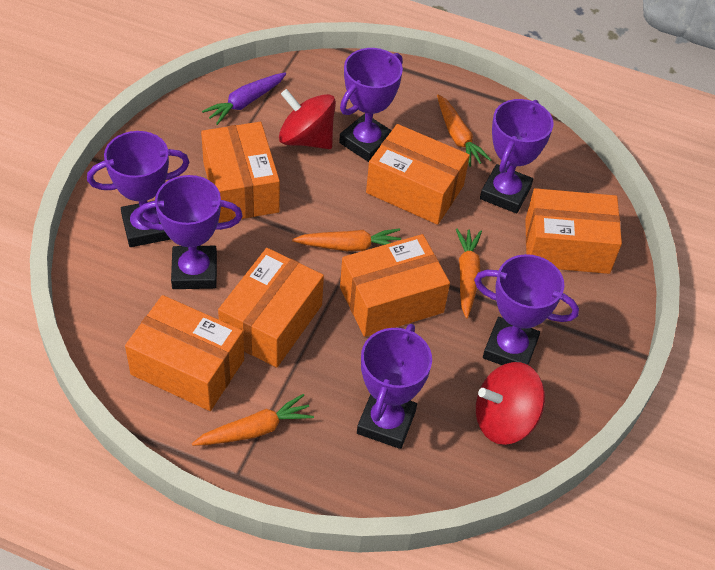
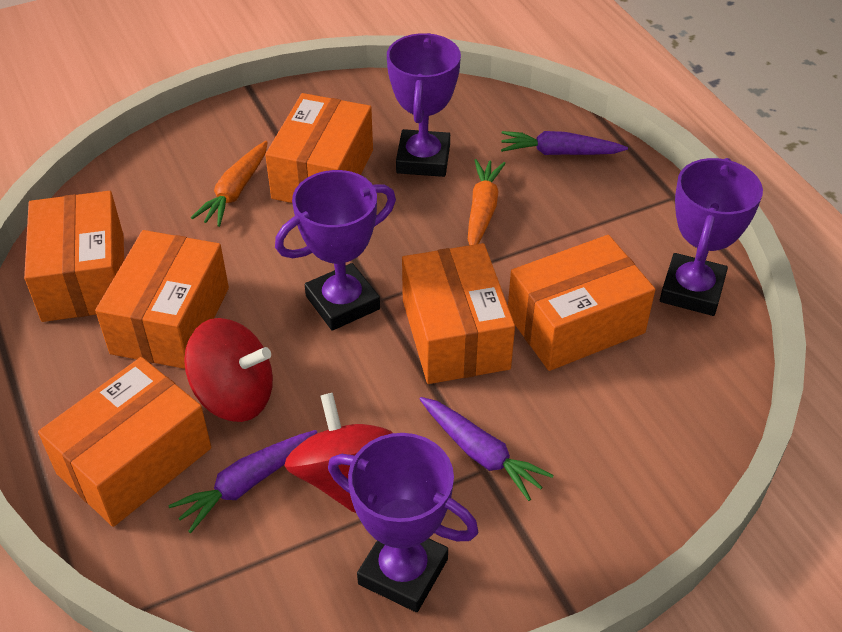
orange carrot: [192,394,314,446] [292,228,401,251] [437,94,491,167] [456,228,482,318] = 4 -> [191,141,268,227] [468,159,506,245] = 2
purple carrot: [202,72,286,125] = 1 -> [168,430,317,533] [420,397,554,501] [501,131,628,155] = 3
purple trophy: [87,131,190,247] [136,175,243,289] [339,48,403,162] [357,324,432,449] [474,254,579,365] [480,99,553,213] = 6 -> [275,170,396,331] [328,433,478,612] [387,33,461,177] [660,158,763,316] = 4

